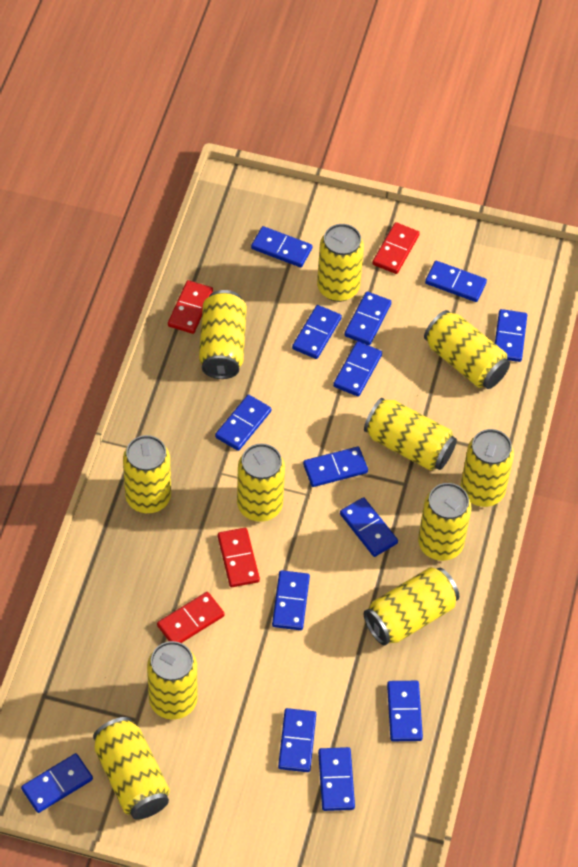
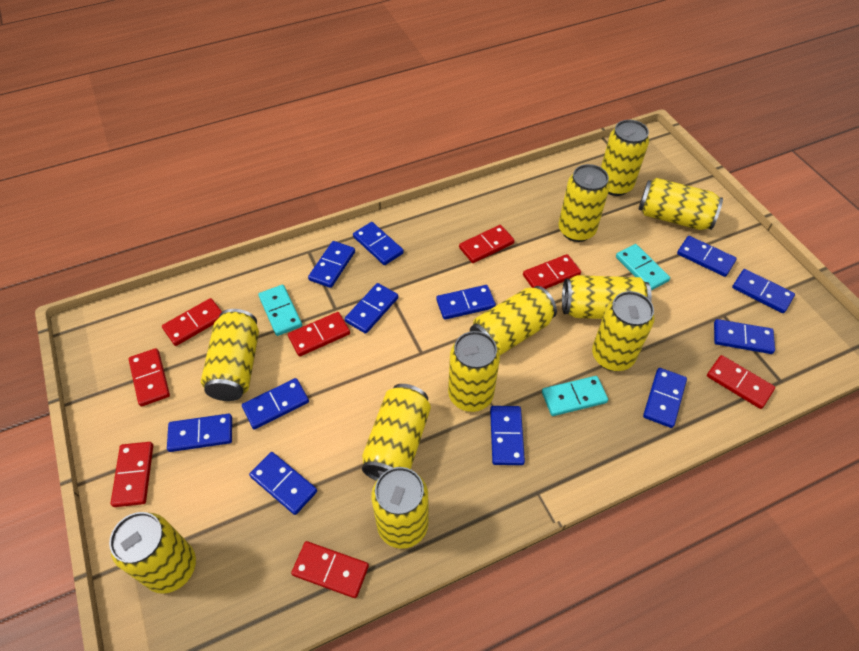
blue domino: [21,753,93,813] [215,395,271,451] [251,226,312,267] [272,570,310,630] [278,708,316,772] [292,305,342,359] [303,446,368,487] [318,747,355,811] [333,341,382,397] [340,497,398,557] [344,292,391,345] [387,681,423,741] [425,261,487,302] [495,309,527,362] = 14 -> [167,414,232,452] [242,378,309,430] [249,452,317,515] [308,241,355,288] [344,283,398,334] [353,222,404,265] [436,285,496,320] [490,406,525,465] [643,368,687,428] [677,236,737,277] [714,319,775,354] [732,269,795,313] = 12
red domino: [157,592,225,643] [168,280,213,334] [218,528,260,587] [372,222,420,274] = 4 -> [111,442,153,507] [129,348,170,406] [162,298,222,346] [288,312,350,356] [291,541,369,598] [459,225,515,263] [523,254,581,289] [707,355,775,409] = 8
turquoise domino: none = 0 -> [258,285,302,336] [542,376,608,416] [616,244,670,290] = 3

